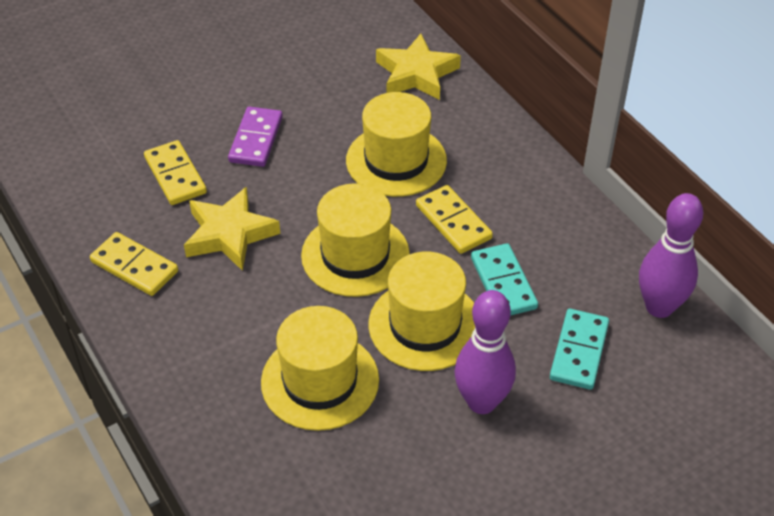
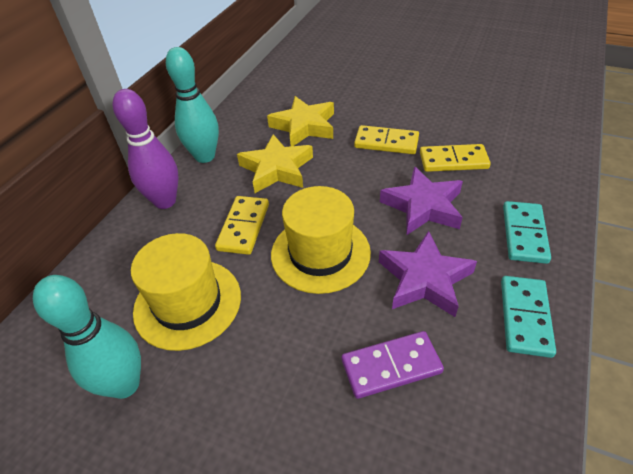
purple bowling pin: [454,290,516,414] [639,193,703,318] = 2 -> [113,89,178,209] = 1
purple star: none = 0 -> [379,231,477,317] [380,166,463,235] = 2
turquoise bowling pin: none = 0 -> [33,275,141,399] [166,47,219,163] = 2
yellow hat: [261,306,379,431] [301,183,410,297] [346,92,447,197] [369,252,475,371] = 4 -> [131,233,241,351] [271,186,371,294] = 2

